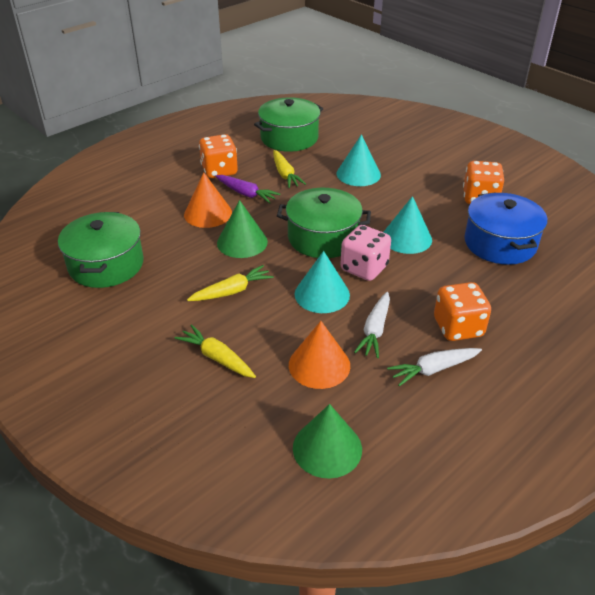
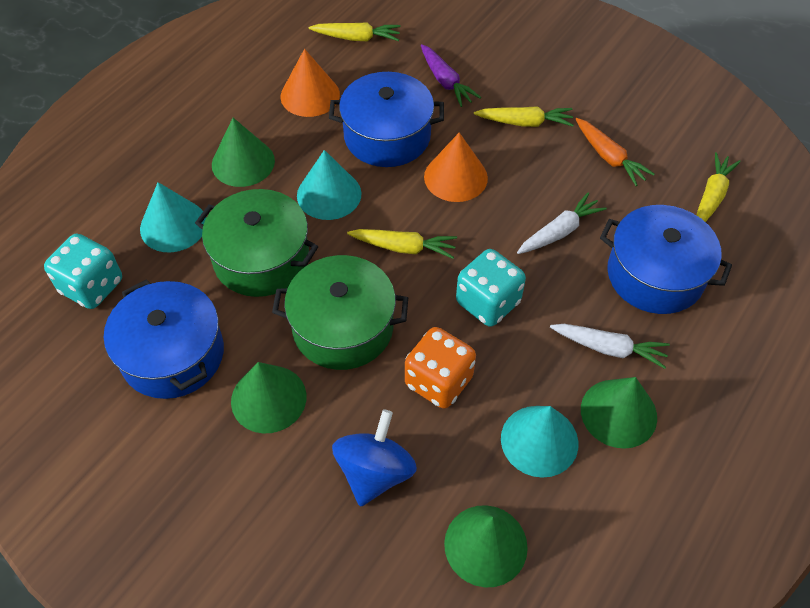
blue pot: [464,192,547,265] = 1 -> [104,279,224,399] [329,72,444,167] [600,205,732,314] = 3
blue spinning top: none = 0 -> [332,410,417,507] = 1
green cone: [217,200,268,258] [293,404,362,479] = 2 -> [212,118,275,187] [231,362,306,434] [444,505,528,588] [581,377,657,449] = 4
green pot: [58,212,144,288] [254,97,323,152] [277,188,371,258] = 3 -> [195,189,318,297] [272,255,408,370] = 2
orange carrot: none = 0 -> [575,118,655,186] = 1
orange dice: [199,134,238,178] [434,282,491,341] [463,161,504,204] = 3 -> [405,327,476,409] = 1
pink dice: [340,225,391,281] = 1 -> none = 0
turquoise dice: none = 0 -> [44,234,122,309] [456,249,526,327] = 2
yellow carrot: [175,324,256,378] [187,265,273,301] [273,150,306,188] = 3 -> [309,23,401,41] [347,229,457,259] [474,106,574,127] [696,152,741,222] = 4

